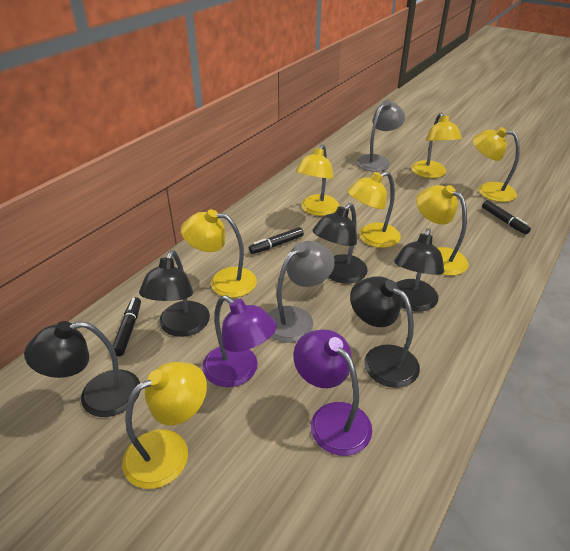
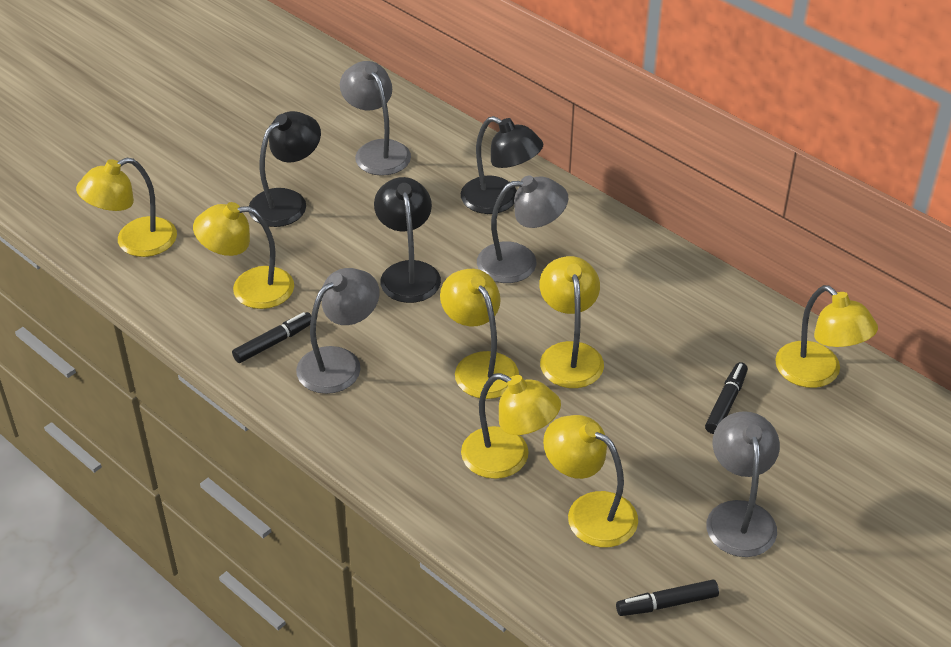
black lamp: [24,321,140,417] [139,250,210,337] [312,203,368,284] [350,276,420,388] [394,228,444,312] = 5 -> [249,111,321,227] [374,177,441,303] [461,116,543,214] = 3
grey lamp: [268,241,335,343] [357,100,405,172] = 2 -> [296,268,379,394] [340,61,411,176] [477,175,568,283] [706,411,780,557] = 4
purple lamp: [202,295,277,387] [293,330,372,456] = 2 -> none = 0

